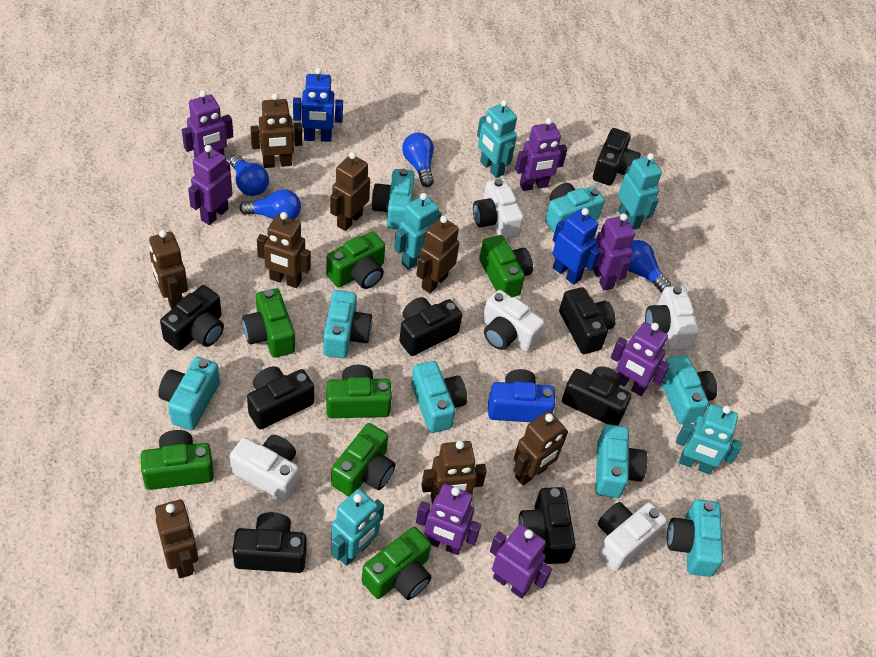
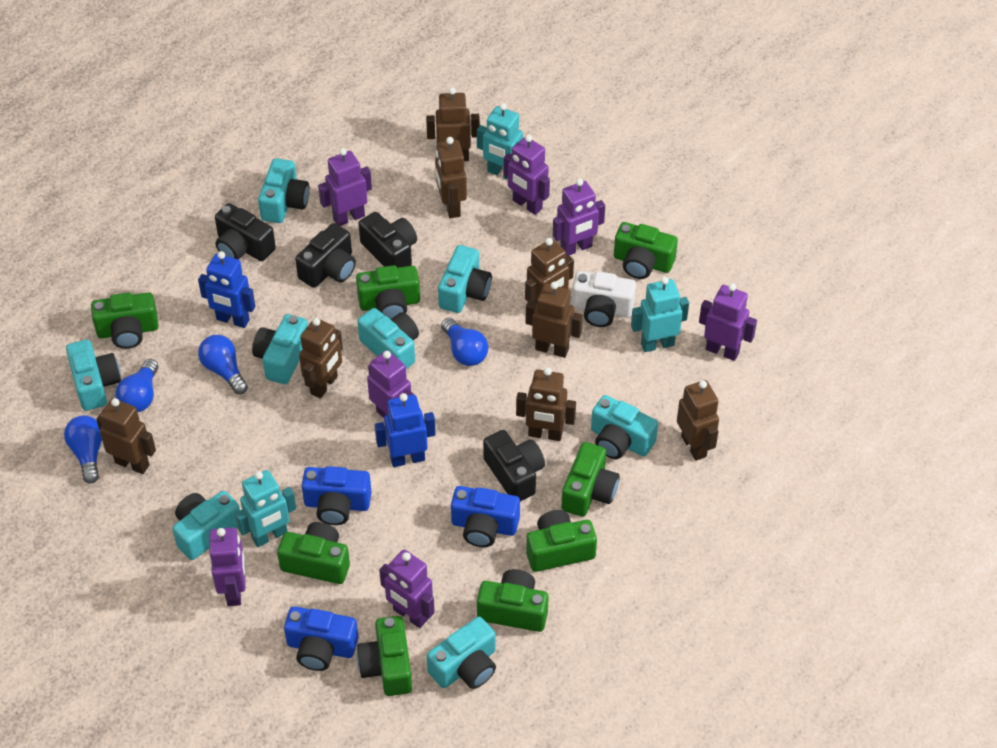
black camera: [160,285,224,351] [232,512,307,573] [247,366,314,429] [399,297,462,356] [518,487,576,564] [559,287,616,354] [562,366,631,426] [593,128,641,186] = 8 -> [215,203,276,261] [295,223,356,288] [359,212,417,268] [483,430,545,501] = 4
blue camera: [488,369,555,422] = 1 -> [284,606,358,671] [302,466,372,525] [451,486,520,547] = 3
green camera: [140,430,214,490] [242,288,295,357] [326,231,385,289] [326,365,392,418] [331,423,395,496] [362,527,431,600] [479,235,533,297] = 7 -> [91,292,159,349] [277,522,350,584] [356,265,420,319] [357,616,412,696] [477,569,549,632] [526,510,597,572] [561,442,620,517] [614,222,678,279] = 8
turquoise robot: [331,489,384,566] [394,193,441,270] [477,100,517,178] [618,153,662,230] [676,404,742,475] = 5 -> [235,470,297,547] [477,103,523,180] [631,277,689,352] = 3
white camera: [230,435,299,501] [473,179,524,240] [483,290,545,352] [598,502,667,571] [645,286,699,351] = 5 -> [572,271,636,327] = 1

